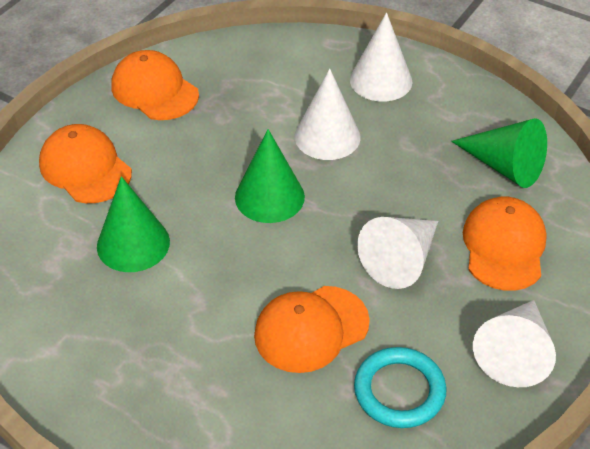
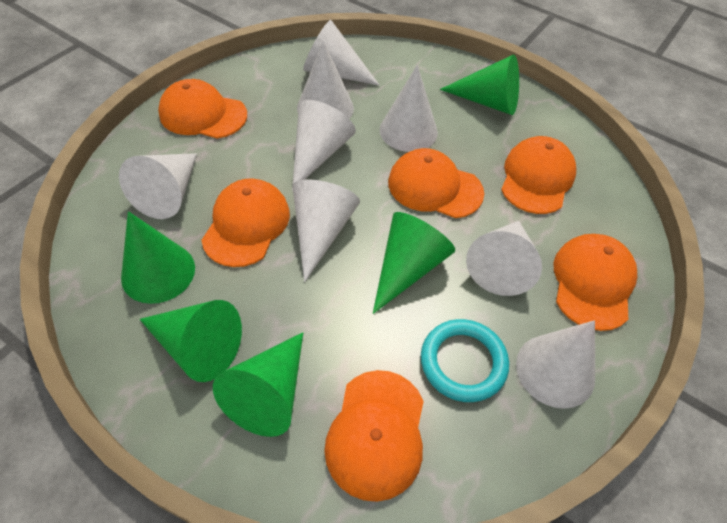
green cone: [97,176,170,272] [235,129,305,223] [451,118,547,188] = 3 -> [121,211,195,304] [140,300,242,382] [213,332,303,437] [373,212,455,314] [440,54,519,115] = 5
orange cap: [39,124,132,203] [112,50,199,120] [254,286,370,373] [463,197,547,291] = 4 -> [158,79,247,139] [201,178,290,267] [324,370,424,502] [388,148,484,218] [501,136,576,214] [553,234,637,331] = 6
white cone: [295,68,361,160] [350,12,412,102] [357,217,438,289] [473,300,556,387] = 4 -> [119,153,197,219] [292,100,356,191] [293,180,360,282] [297,41,354,119] [303,20,380,86] [380,65,438,152] [466,221,542,296] [516,320,595,409] = 8

